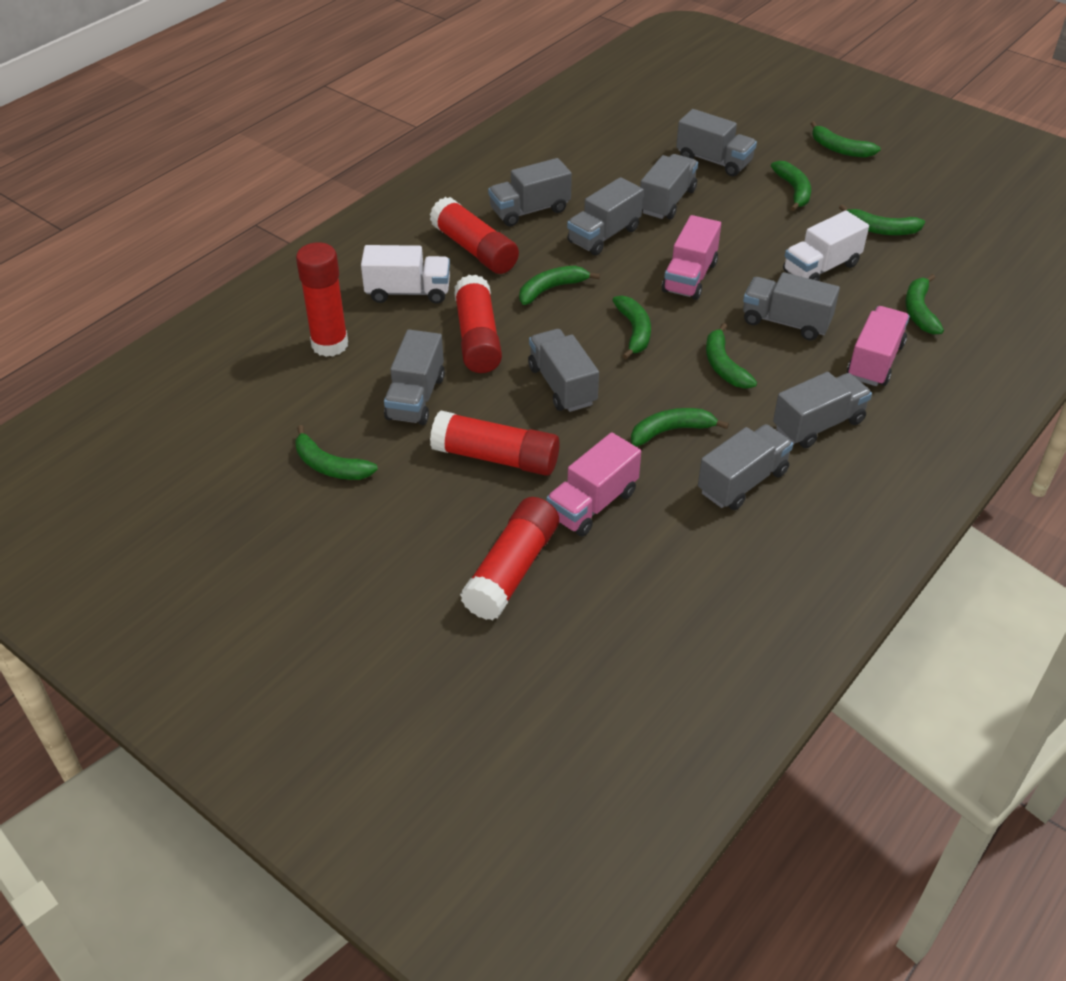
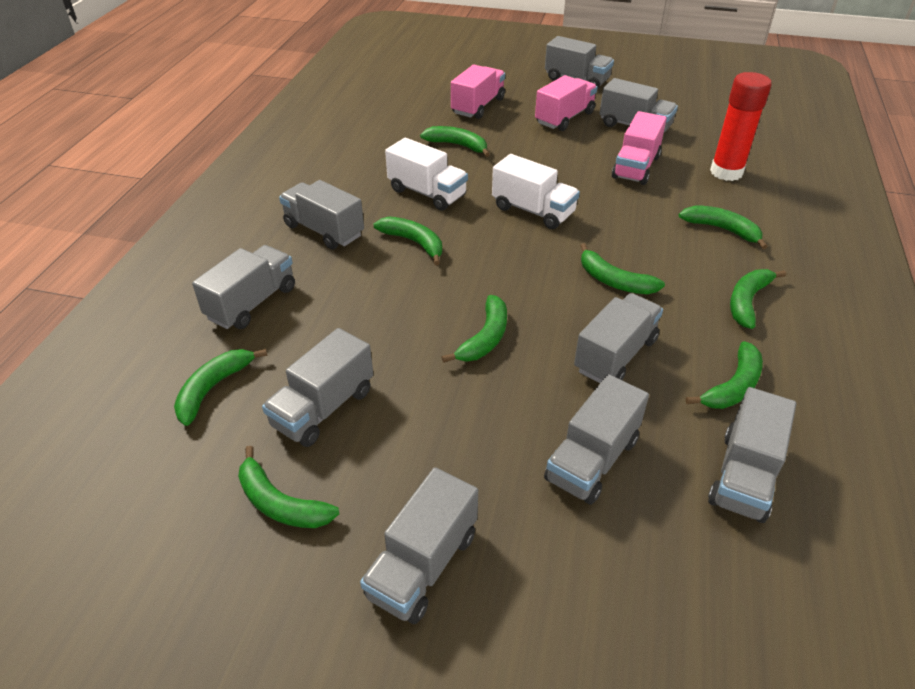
red glue stick: [296,242,348,357] [430,197,519,274] [430,410,560,476] [454,275,502,373] [460,497,559,620] = 5 -> [710,72,772,181] = 1

